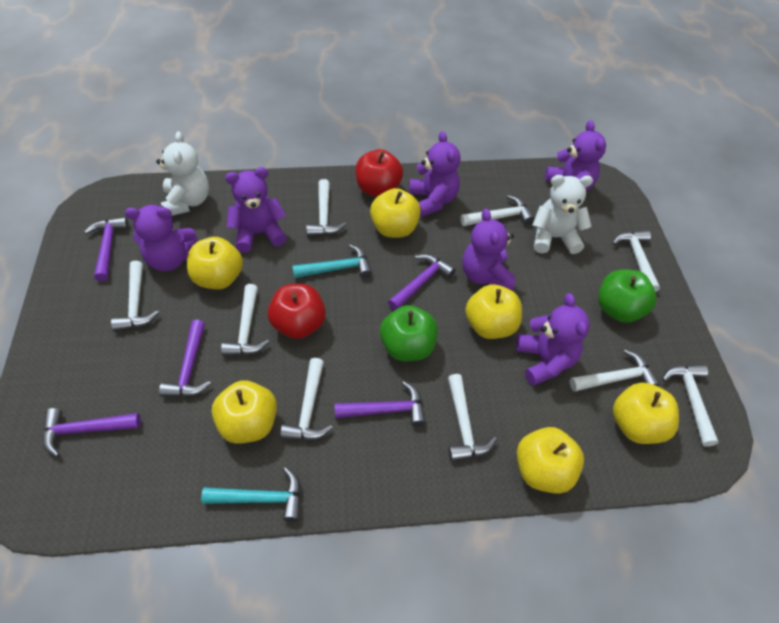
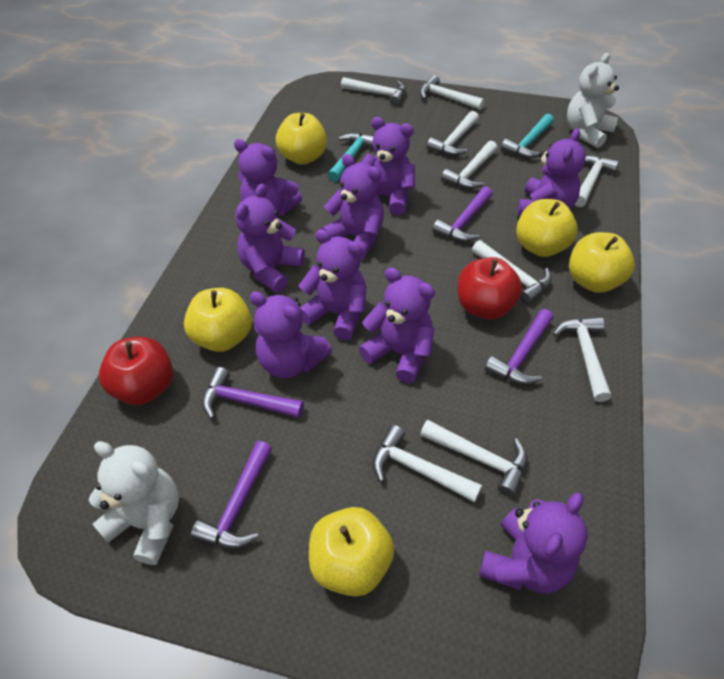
green apple: [380,305,438,361] [598,269,656,323] = 2 -> none = 0
purple hammer: [43,408,141,457] [84,217,129,281] [159,320,211,397] [334,381,426,427] [388,254,456,310] = 5 -> [191,441,272,549] [202,367,304,419] [432,187,493,242] [485,309,553,385] = 4
purple teddy bear: [125,205,197,271] [225,167,287,253] [409,131,460,217] [462,209,515,291] [516,293,590,386] [545,120,606,191] = 6 -> [234,139,302,216] [235,184,305,293] [250,291,332,378] [299,229,366,340] [321,154,384,259] [359,267,435,383] [361,117,415,215] [479,492,588,594] [517,128,586,216] = 9
yellow apple: [187,237,243,289] [211,380,277,444] [370,188,421,238] [465,284,522,339] [517,427,584,494] [613,382,679,444] = 6 -> [184,288,252,352] [276,113,327,165] [309,507,394,597] [516,199,578,257] [569,232,635,293] = 5

